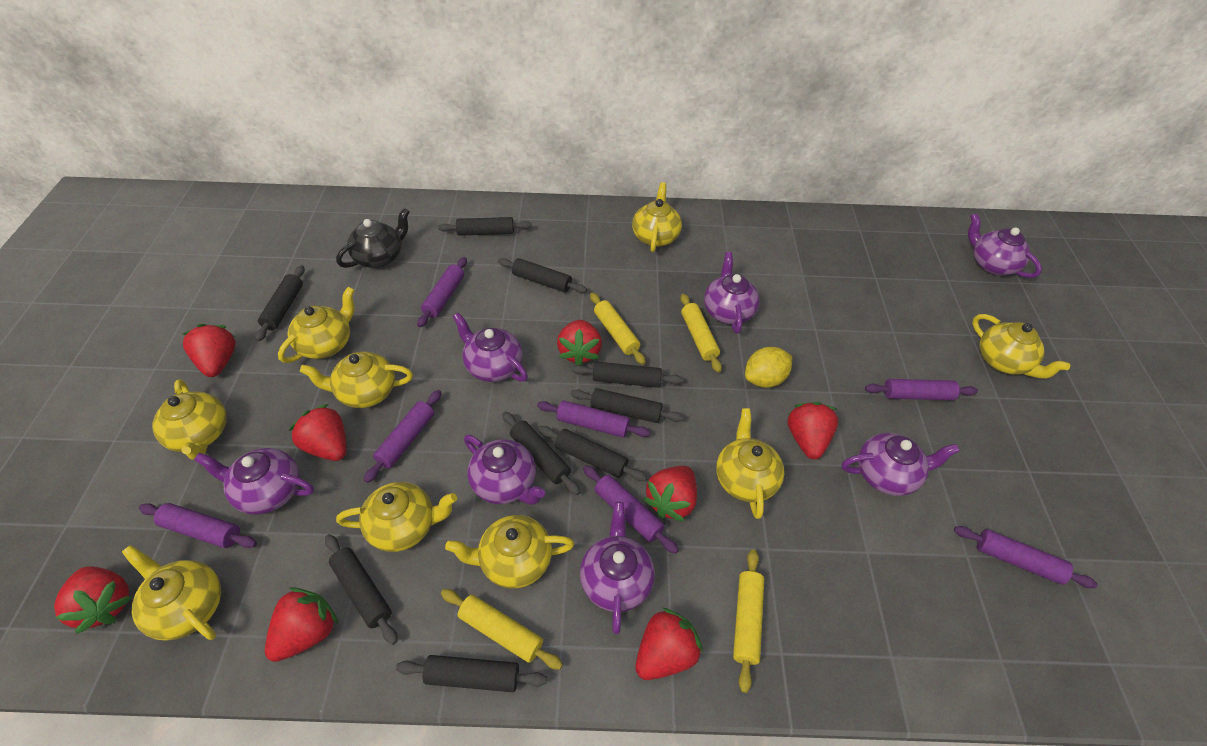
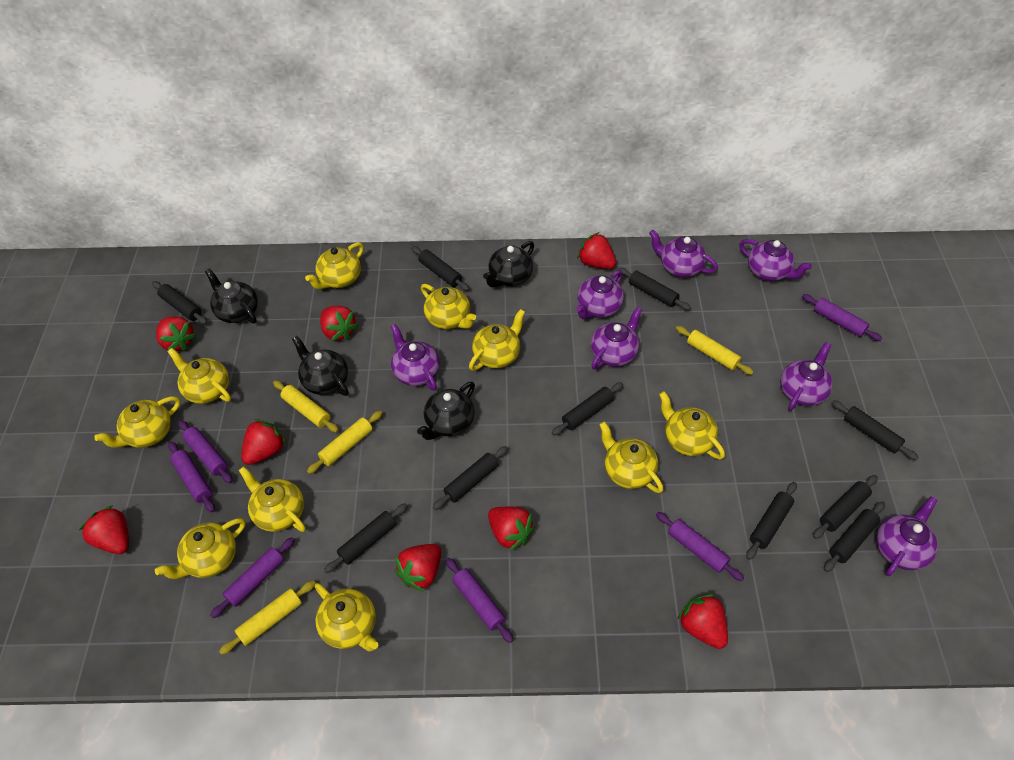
black rolling pin: [255,265,305,342] [325,534,398,645] [396,655,547,692] [438,217,532,236] [498,258,587,293] [502,412,580,495] [538,426,647,481] [571,388,684,423] [572,361,683,388] = 9 -> [152,281,208,324] [324,503,408,573] [411,246,470,291] [433,446,508,510] [552,382,623,435] [618,268,691,310] [746,482,797,560] [813,475,878,539] [824,501,885,572] [832,400,919,460] = 10
black teapot: [336,208,410,268] = 1 -> [205,269,258,323] [292,336,349,396] [417,381,475,440] [483,241,534,287] = 4
purple rolling pin: [139,503,257,548] [364,390,442,483] [417,257,467,327] [537,401,650,438] [583,465,679,554] [865,379,978,400] [954,526,1098,588] = 7 -> [168,441,215,512] [178,420,233,483] [210,537,295,618] [446,558,514,643] [656,512,744,581] [802,294,882,341] = 6
yellow lemon: [745,347,792,388] = 1 -> none = 0
yellow teapot: [122,545,221,641] [152,379,227,460] [278,287,355,363] [300,352,413,408] [336,482,457,552] [445,515,574,589] [632,182,682,252] [716,408,784,519] [972,314,1070,379] = 9 -> [94,396,181,448] [155,518,246,579] [167,348,231,404] [239,466,306,532] [305,242,364,289] [315,583,378,651] [421,284,476,329] [469,309,525,371] [599,421,663,493] [659,391,725,459] = 10

